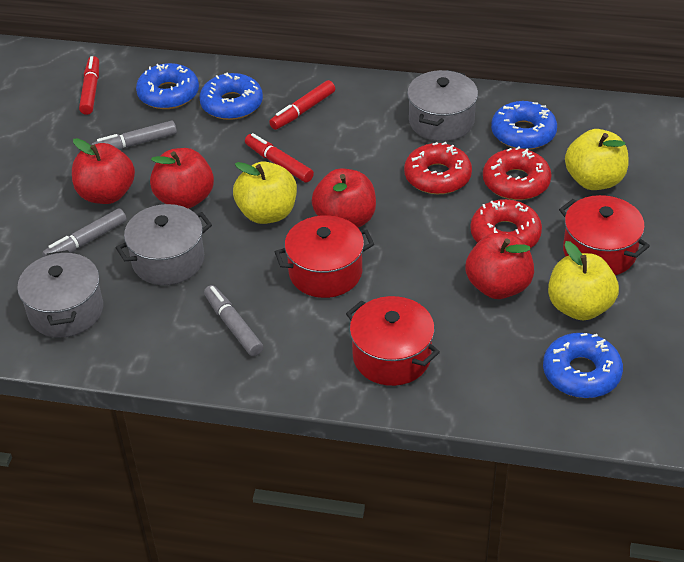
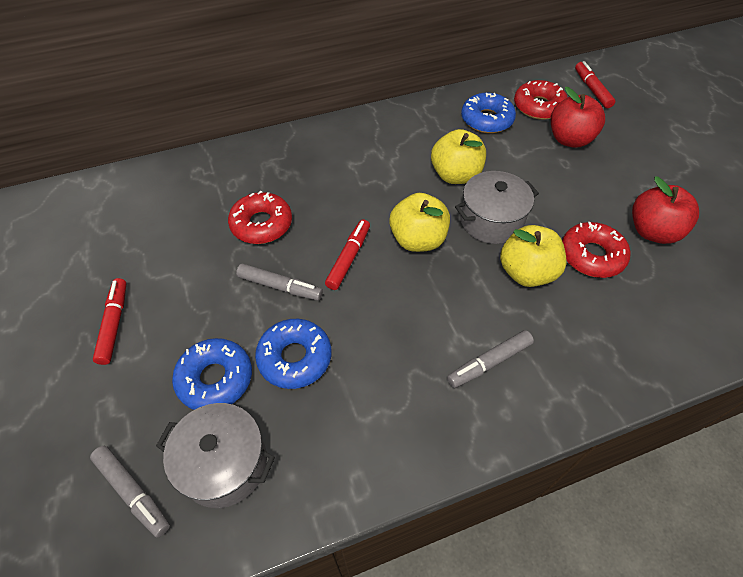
blue donut: [136,63,199,109] [199,73,263,120] [491,101,557,150] [543,333,623,398] = 4 -> [172,338,252,410] [255,319,331,389] [461,93,516,133] = 3
grey pot: [17,250,103,338] [116,204,212,285] [407,70,478,141] = 3 -> [156,403,275,508] [455,171,539,244] = 2
red apple: [72,138,135,204] [150,148,214,209] [312,168,376,228] [465,233,534,299] = 4 -> [551,87,605,148] [632,177,699,244] = 2
red pot: [275,215,374,298] [346,296,440,386] [559,195,650,275] = 3 -> none = 0

